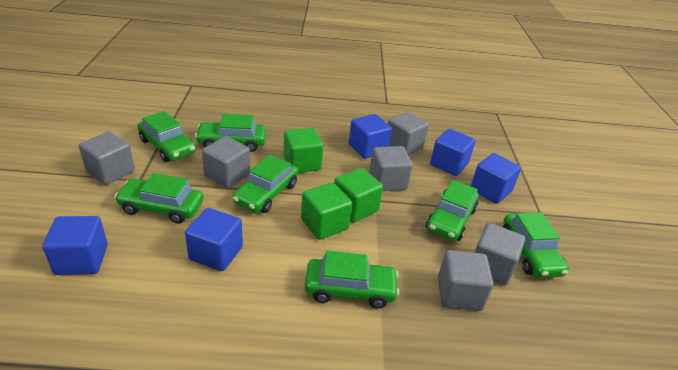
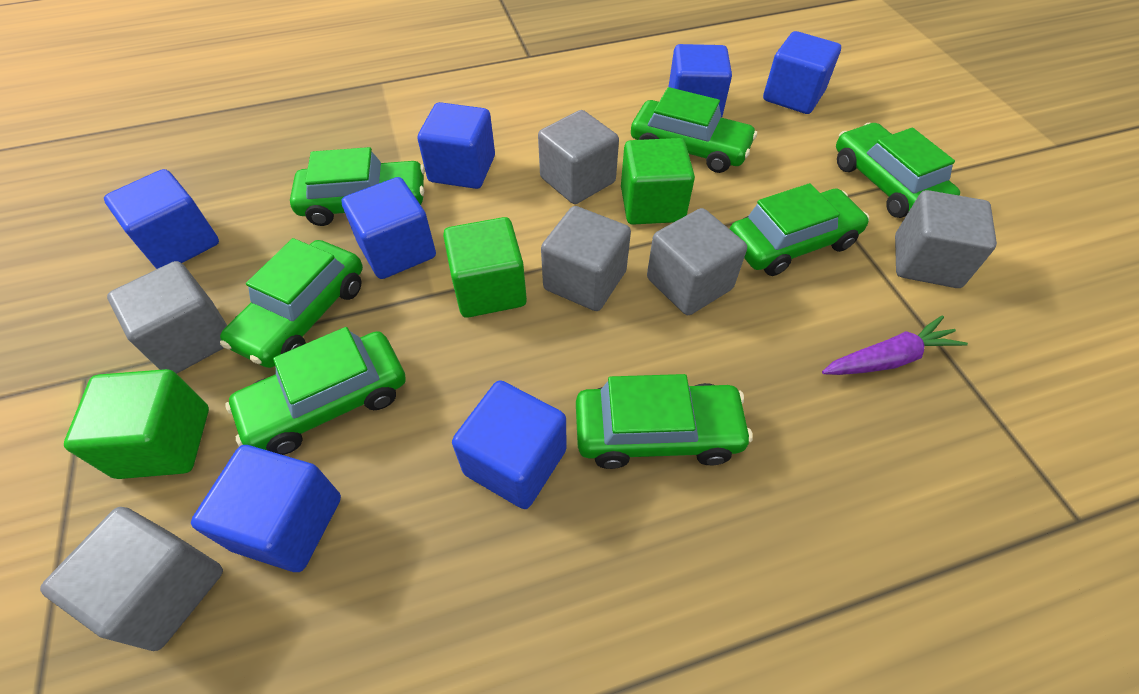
blue cube: [42,216,108,275] [185,208,243,271] [349,114,392,159] [430,129,475,176] [471,153,521,204] = 5 -> [104,169,219,269] [191,445,341,572] [341,177,436,279] [418,102,495,189] [452,380,567,509] [669,44,732,118] [763,31,841,114] = 7
purple carrot: none = 0 -> [822,315,968,375] = 1

